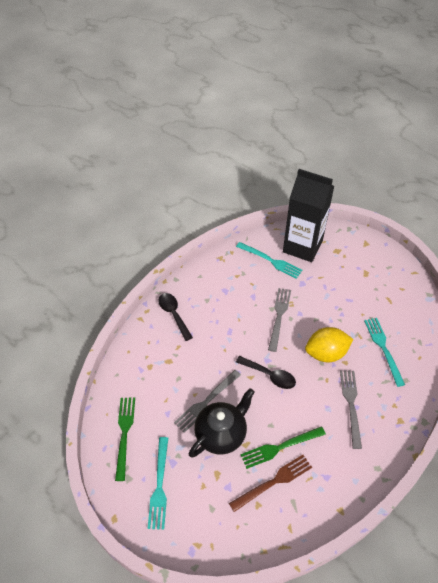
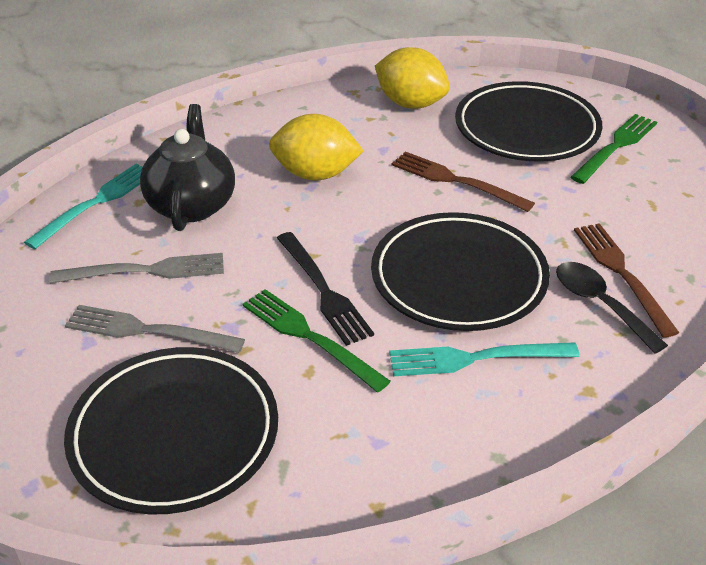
black carton: [283,169,334,262] = 1 -> none = 0
black fork: none = 0 -> [277,232,374,346] = 1
black plate: none = 0 -> [64,347,278,514] [371,212,550,331] [455,81,602,161] = 3
black spoon: [158,293,193,341] [236,356,296,389] = 2 -> [556,262,668,353] = 1
brown fork: [229,455,312,512] = 1 -> [392,151,535,212] [574,223,679,338] = 2
grey fork: [174,370,241,433] [268,288,291,352] [340,371,362,449] = 3 -> [49,253,224,284] [65,305,245,353] = 2
turquoise fork: [148,437,168,530] [236,242,302,279] [364,318,405,387] = 3 -> [24,164,143,249] [389,342,580,376] = 2
yellow lemon: [305,327,353,362] = 1 -> [269,114,364,180] [375,47,450,109] = 2

